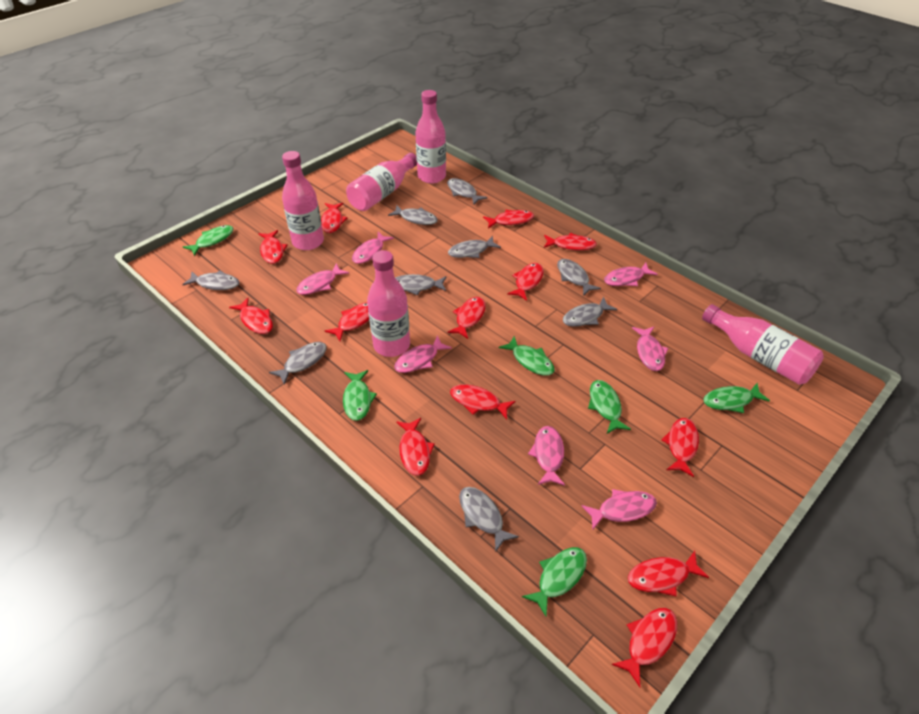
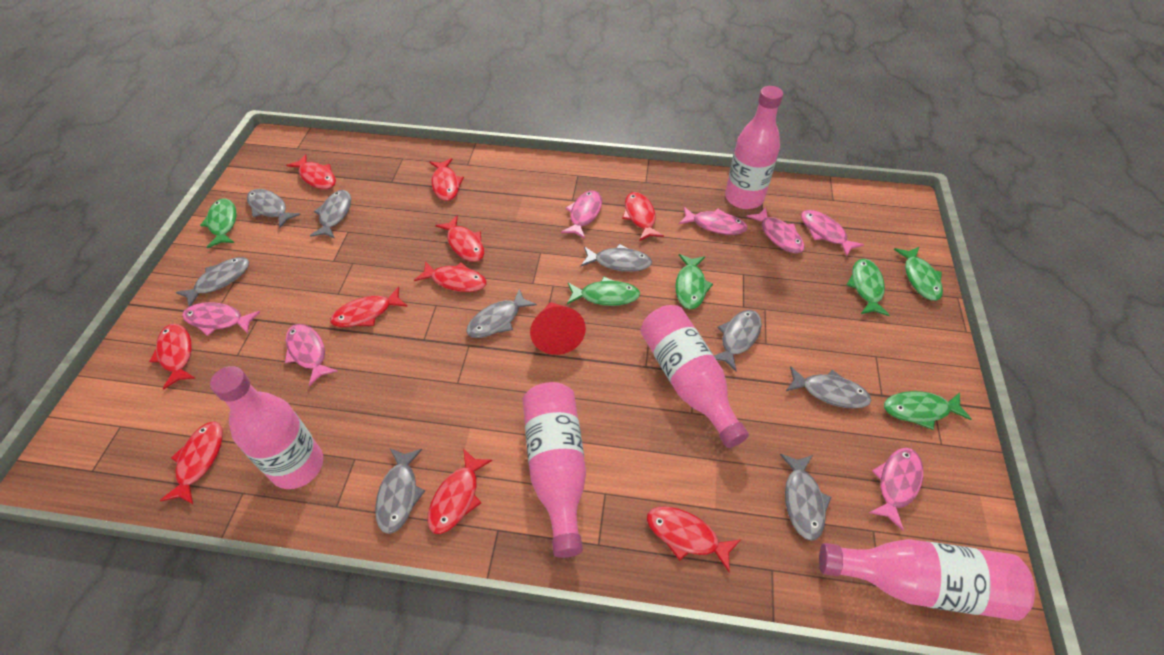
red cone: none = 0 -> [530,302,586,355] = 1
red fish: [229,298,273,334] [259,230,288,264] [321,203,348,233] [324,302,369,341] [396,418,435,476] [447,297,486,339] [450,384,516,420] [483,210,534,228] [507,263,544,301] [544,233,597,250] [612,608,677,687] [628,551,709,596] [662,418,699,477] = 13 -> [149,324,195,390] [159,421,223,504] [286,154,336,189] [330,287,408,327] [414,261,487,292] [427,449,493,534] [429,158,464,201] [435,215,484,262] [622,192,664,241] [647,507,741,572] = 10

